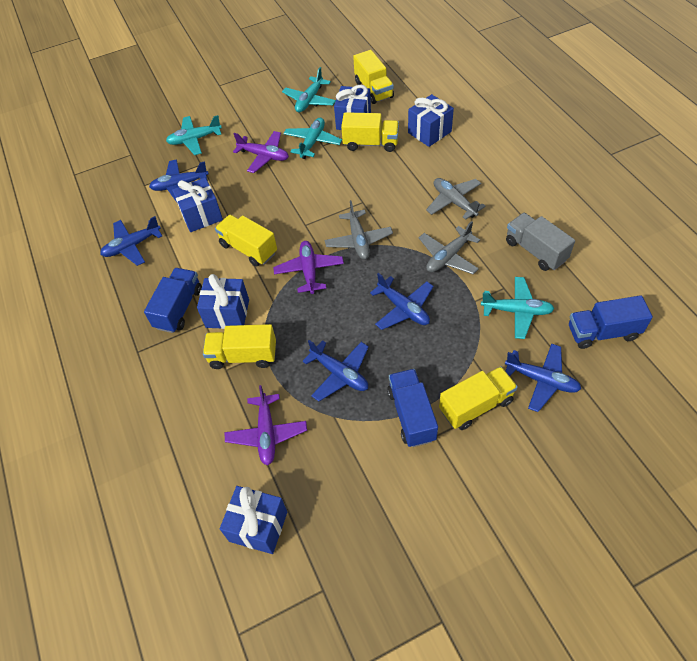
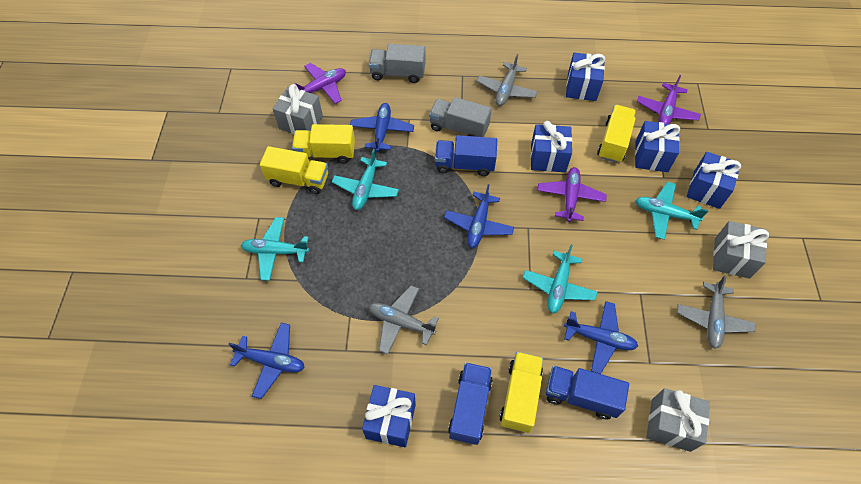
blue plane: [100,216,162,266] [149,159,209,204] [302,340,369,401] [370,273,434,330] [505,343,581,412] = 5 -> [228,323,305,399] [350,103,414,152] [444,184,514,248] [564,301,638,374] = 4
grey gift: none = 0 -> [273,84,323,134] [646,388,710,452] [713,221,769,279] = 3
grey truck: [506,213,575,271] = 1 -> [369,44,425,83] [429,97,492,137] = 2
yellow truck: [203,324,276,369] [215,215,277,267] [341,112,399,152] [353,50,394,104] [439,367,518,430] = 5 -> [260,146,328,194] [292,124,355,164] [499,352,543,433] [597,105,636,163] = 4

